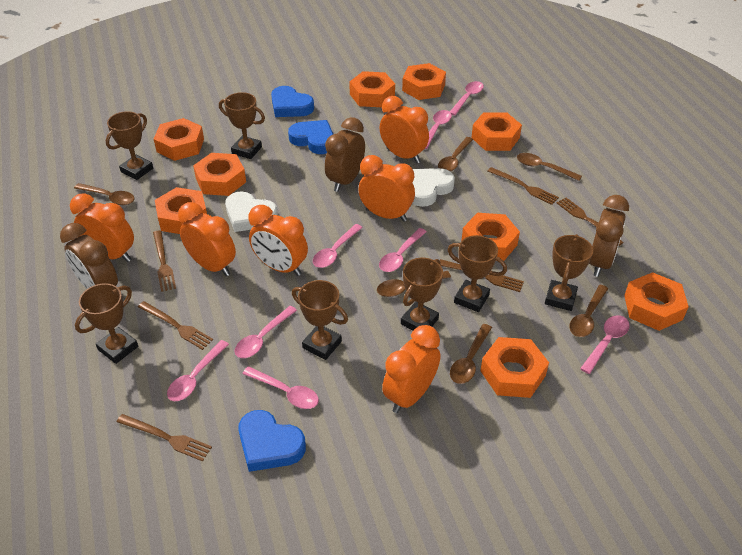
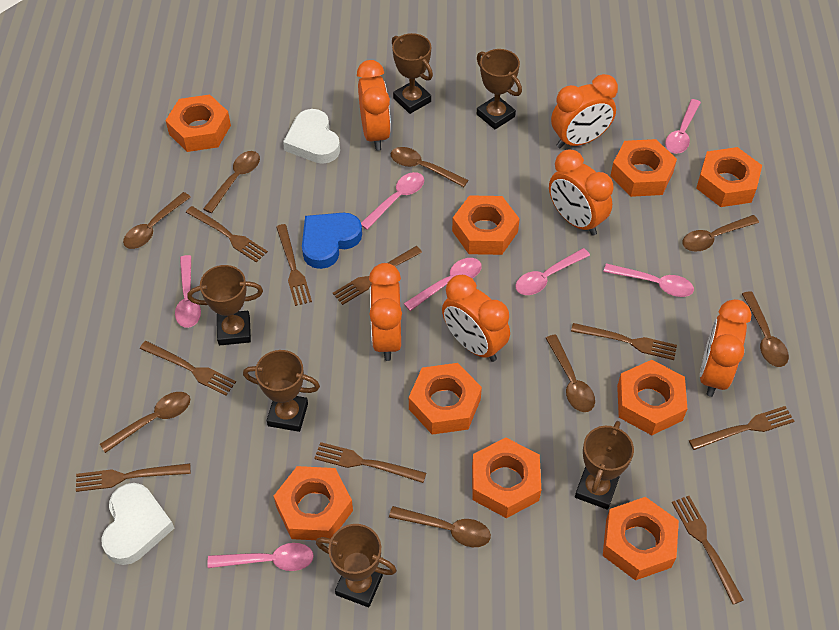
blue heart: [238,410,306,472] [271,86,314,117] [288,120,333,154] = 3 -> [302,213,362,269] = 1
brown clock: [60,223,118,289] [325,117,365,192] [589,195,629,277] = 3 -> none = 0
brown fork: [117,414,212,461] [138,301,213,350] [153,230,176,292] [440,259,524,292] [488,167,559,205] [557,198,624,246] = 6 -> [76,463,191,492] [140,341,236,396] [186,206,268,263] [276,224,312,306] [314,442,426,483] [333,246,422,305] [571,323,677,360] [672,496,744,605] [689,406,794,450] = 9
brown spoon: [74,183,134,205] [377,271,451,297] [438,137,473,172] [450,324,492,384] [517,153,582,181] [569,285,608,337] = 6 -> [100,392,190,453] [123,192,191,249] [203,151,260,213] [389,506,491,547] [391,147,468,187] [546,335,595,412] [682,215,759,252] [742,291,789,367] = 8
brown trophy: [75,283,138,364] [106,111,153,180] [219,92,265,159] [292,280,348,360] [401,258,443,330] [447,235,507,312] [545,234,593,311] = 7 -> [188,265,263,345] [243,350,320,432] [316,524,397,607] [392,33,433,114] [477,49,522,129] [575,421,634,510] = 6
pink spoon: [167,340,229,401] [235,306,297,358] [242,366,319,409] [313,224,363,268] [379,228,427,272] [425,110,452,149] [450,81,484,116] [580,315,630,374] = 8 -> [175,255,201,328] [207,543,314,571] [361,172,424,230] [404,258,482,311] [516,248,590,295] [603,263,694,297] [665,99,701,154] = 7

